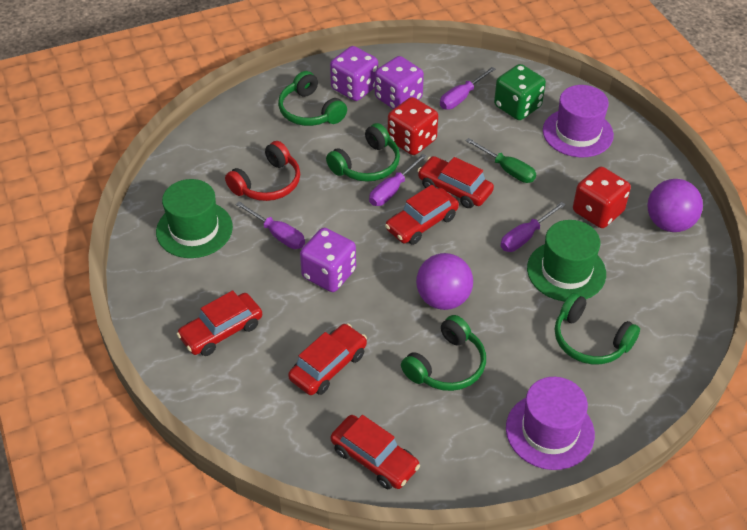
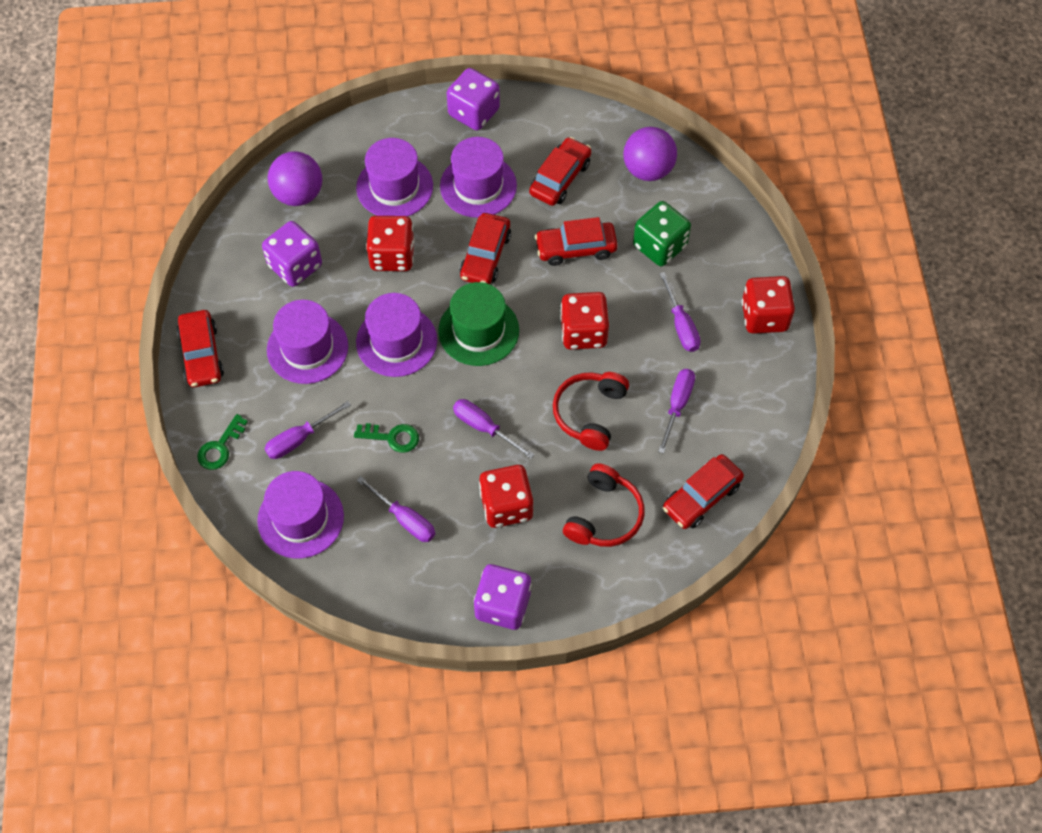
green hat: [156,179,233,258] [527,220,606,301] = 2 -> [438,282,519,366] = 1
green headphones: [278,71,347,126] [326,123,400,182] [401,315,486,391] [555,293,640,364] = 4 -> none = 0
green key: none = 0 -> [197,414,248,470] [354,423,419,453] = 2
green screwdriver: [465,138,536,183] = 1 -> none = 0
purple hat: [506,377,595,470] [543,85,614,157] = 2 -> [257,471,344,558] [267,300,348,384] [356,138,433,216] [356,293,437,377] [440,137,517,218] = 5
purple screwdriver: [235,201,305,249] [369,154,427,206] [440,67,495,110] [501,202,566,252] = 4 -> [264,401,351,459] [356,476,435,542] [453,399,535,459] [658,369,695,454] [659,272,701,352] = 5
red dice: [388,97,438,155] [573,167,631,228] = 2 -> [366,216,415,271] [479,465,533,528] [560,292,609,350] [742,276,795,334] = 4
red headphones: [225,141,300,201] = 1 -> [553,372,629,451] [563,463,644,547] = 2

